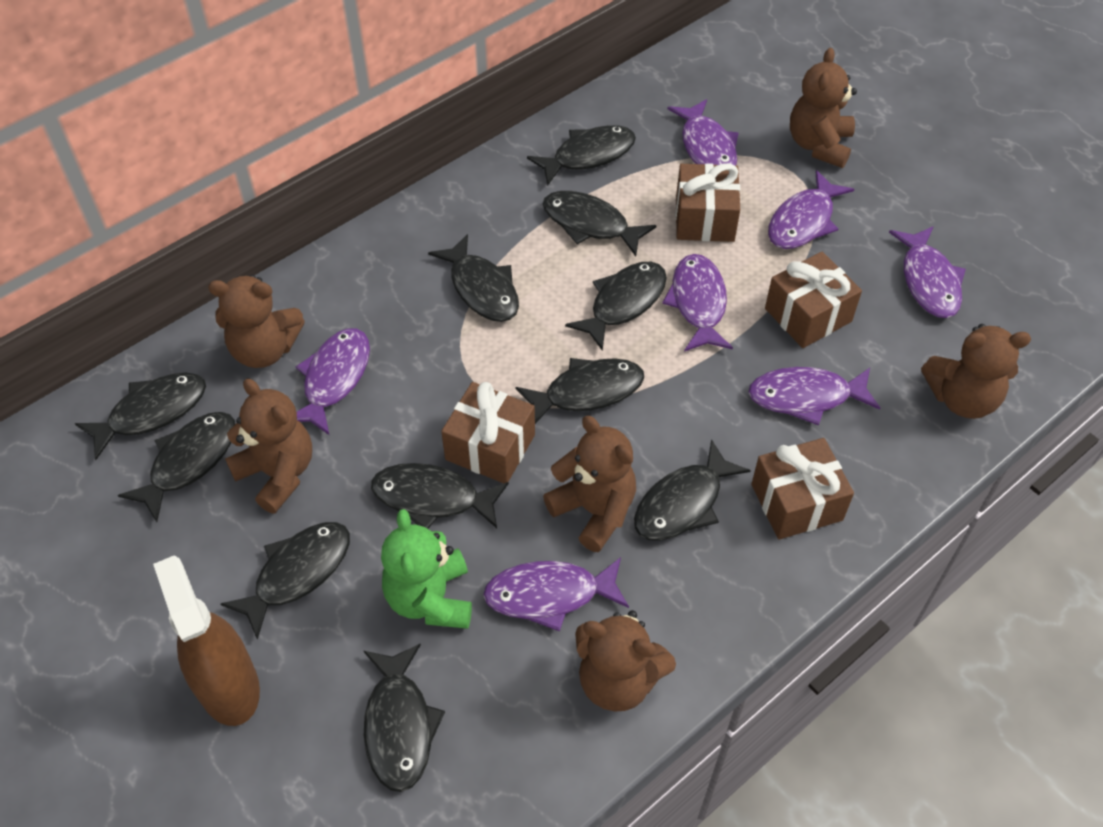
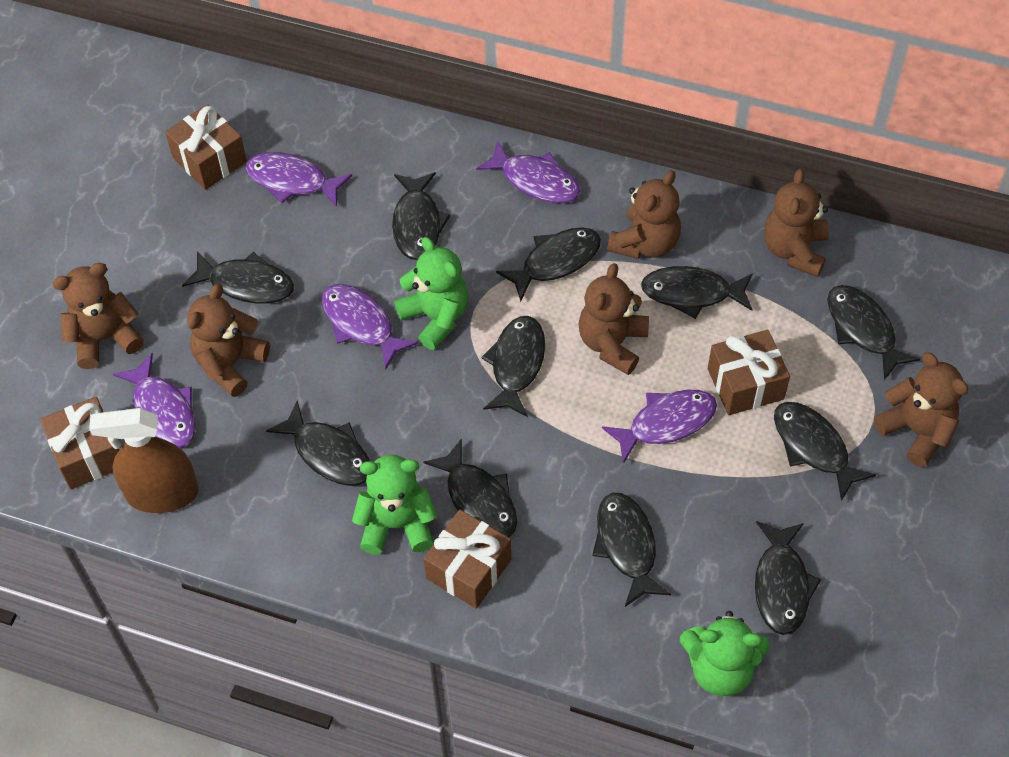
green teddy bear: [381,509,472,629] = 1 -> [352,455,437,555] [394,237,468,350] [680,611,770,696] = 3
purple fish: [296,328,370,435] [483,557,629,632] [662,254,733,352] [668,99,739,166] [748,367,880,425] [768,170,854,249] [889,226,966,318] = 7 -> [113,353,195,448] [245,152,352,207] [322,284,418,370] [476,140,581,203] [602,390,717,464] = 5

